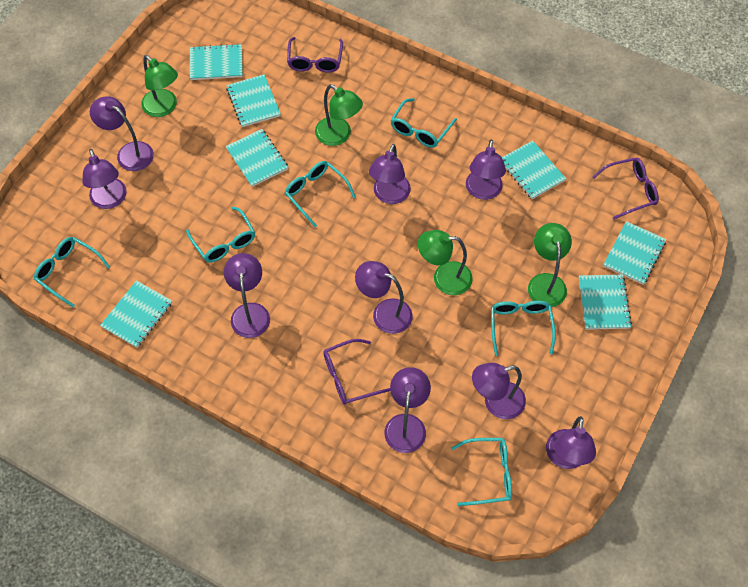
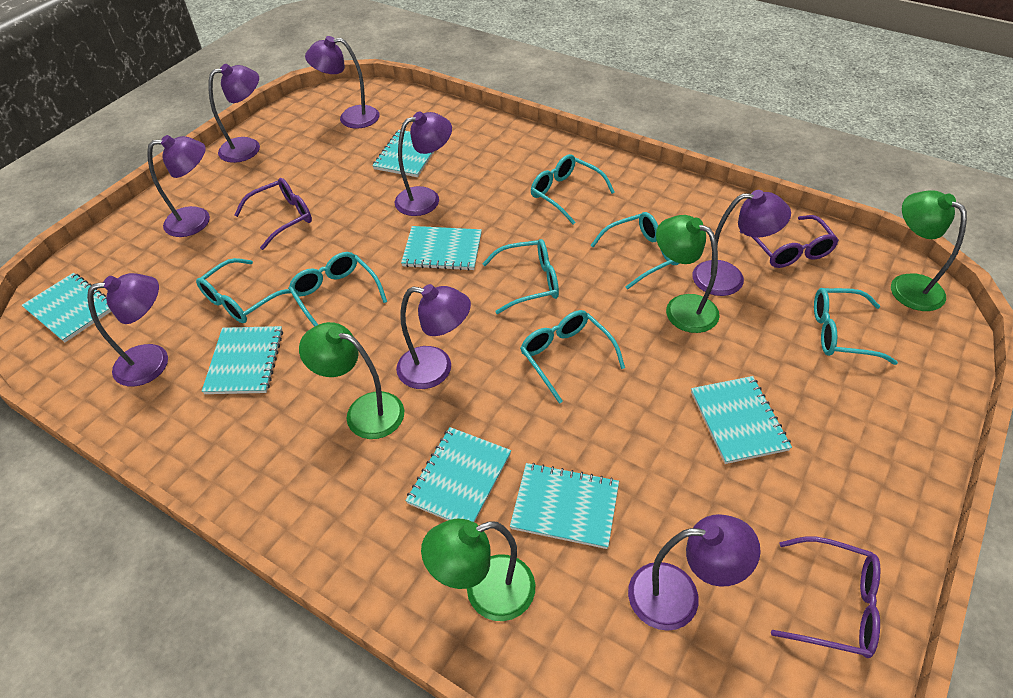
purple lamp: [83,149,127,209] [90,96,154,171] [224,253,270,338] [355,261,413,334] [369,144,411,204] [384,367,431,453] [466,139,506,200] [472,363,526,419] [546,416,596,469] = 9 -> [87,273,168,386] [147,135,210,237] [208,64,260,163] [305,36,380,129] [395,111,452,216] [396,284,471,389] [628,514,761,631] [692,190,791,296] = 8
turquoise glasses: [34,237,110,307] [186,207,255,262] [285,161,356,227] [391,98,457,148] [451,438,512,506] [491,301,556,356] = 6 -> [196,258,291,323] [288,252,387,327] [482,239,559,314] [520,310,625,404] [531,154,615,224] [590,212,679,290] [814,288,898,365] = 7

